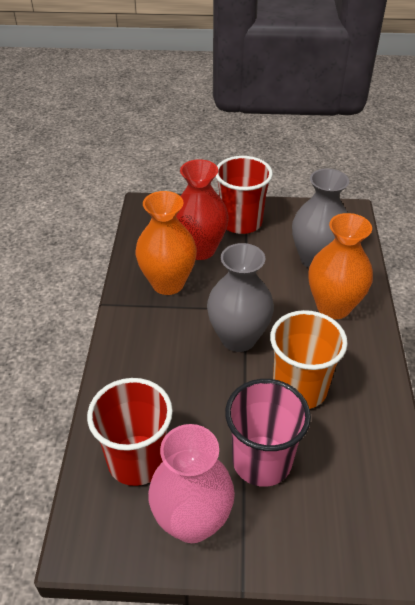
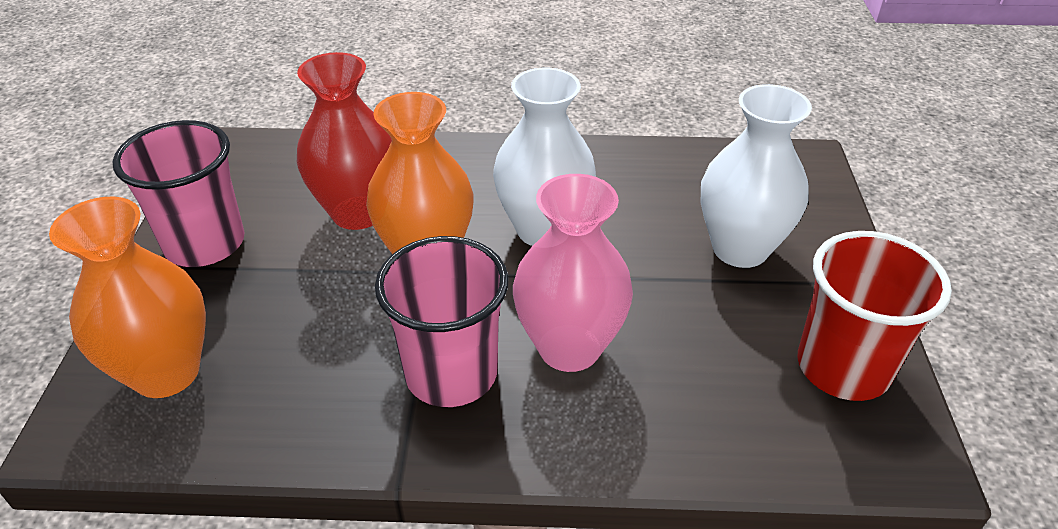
grey vase: [207,243,274,352] [292,169,349,268] = 2 -> none = 0
orange cup: [270,310,348,409] = 1 -> none = 0
pink cup: [225,379,311,487] = 1 -> [112,120,245,267] [375,236,509,407] = 2
red cup: [87,378,173,486] [215,156,273,234] = 2 -> [798,231,952,401] = 1
white vase: none = 0 -> [493,68,596,246] [701,84,812,268] = 2

